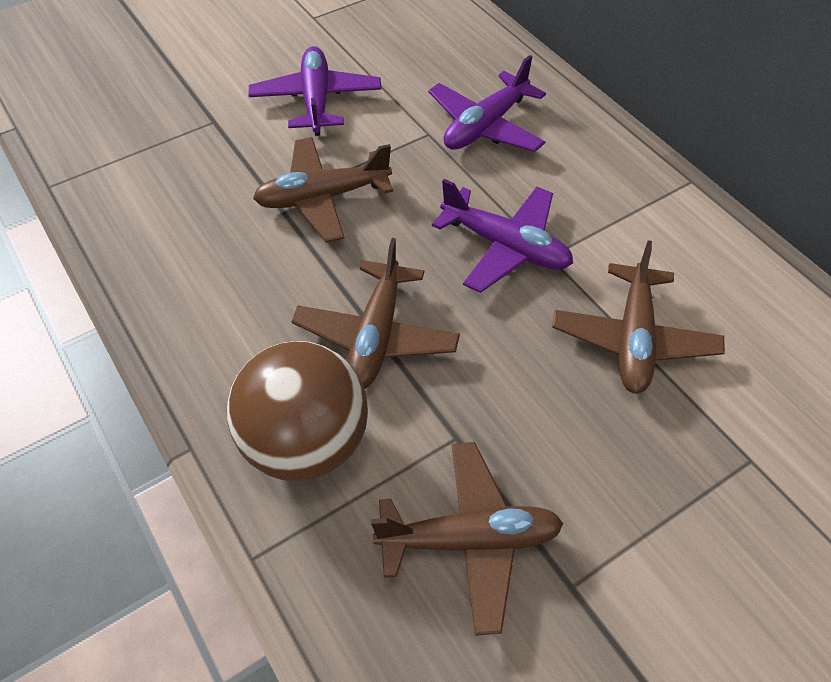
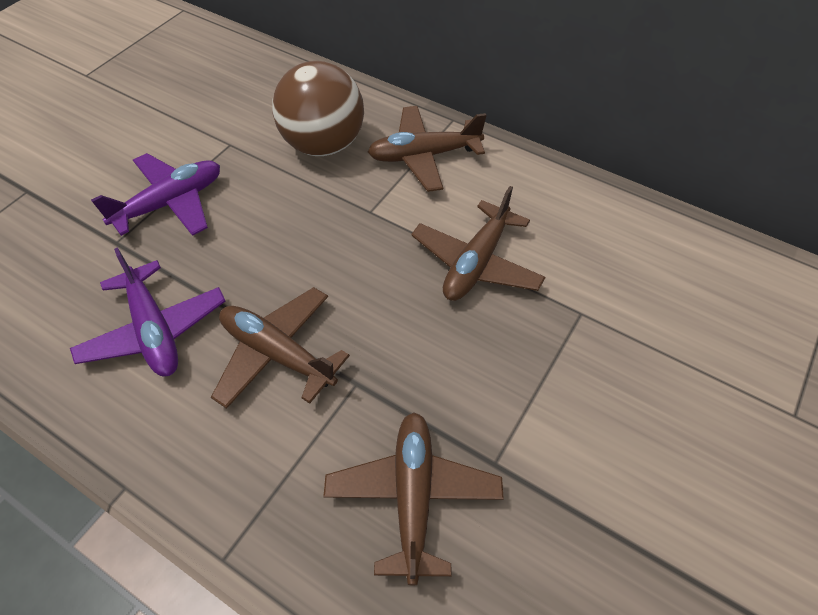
purple plane: [248,46,382,136] [428,55,546,152] [432,179,573,293] = 3 -> [70,247,226,377] [91,153,220,236] = 2

